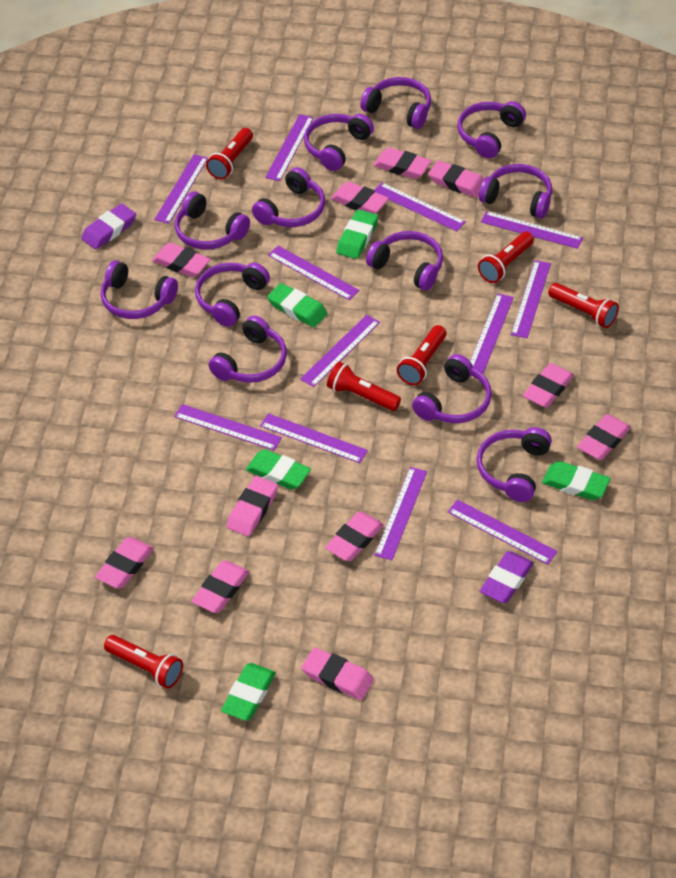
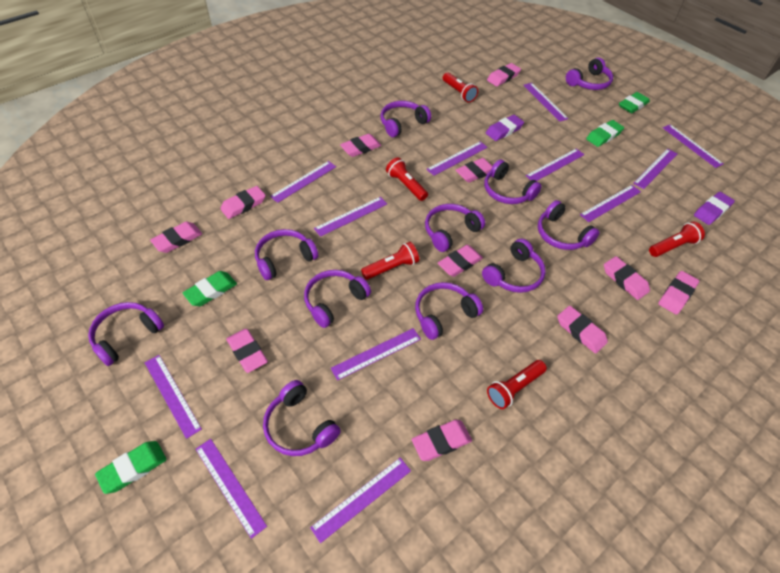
green eraser: [221,663,276,721] [246,449,311,490] [267,283,327,327] [336,209,378,259] [542,461,610,500] = 5 -> [95,441,167,494] [183,271,237,306] [586,120,624,147] [619,92,650,113] = 4
purple headphones: [100,260,178,319] [175,191,250,250] [195,263,270,327] [209,315,287,383] [252,167,325,227] [304,114,374,171] [360,77,431,129] [366,231,443,291] [412,354,492,423] [457,101,526,159] [477,427,552,502] [479,164,552,219] = 12 -> [88,302,164,366] [255,229,318,280] [263,380,341,456] [304,270,371,328] [380,101,431,137] [415,282,483,340] [425,204,485,252] [482,239,546,293] [484,159,542,204] [538,200,600,250] [566,57,613,90] = 11
red flashlight: [104,635,183,689] [206,128,253,179] [327,361,401,411] [397,325,446,385] [478,232,534,283] [548,283,619,328] = 6 -> [361,242,419,280] [386,157,428,201] [443,72,478,102] [487,360,547,409] [649,222,705,257] = 5

